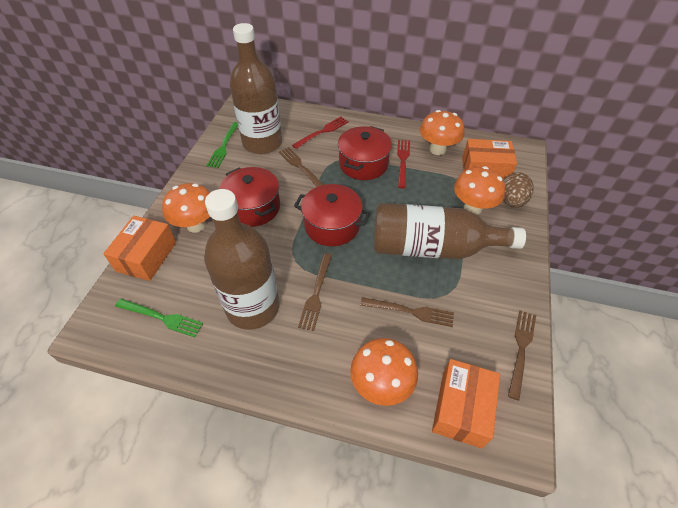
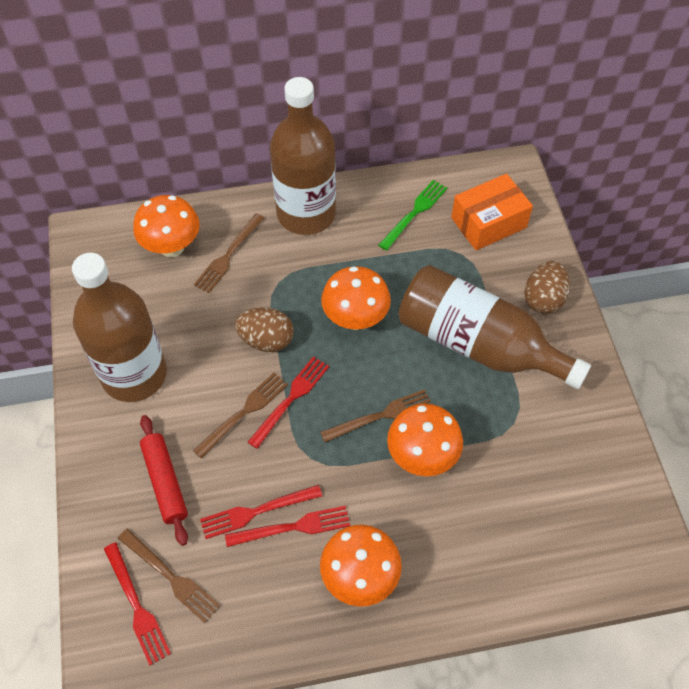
brown egg: [504,172,534,208] = 1 -> [235,307,294,352] [524,261,570,314] = 2
green fork: [115,299,203,337] [207,122,238,168] = 2 -> [379,180,447,251] = 1
orange box: [103,216,176,281] [432,359,500,449] [462,139,517,180] = 3 -> [451,174,533,250] = 1
red fork: [292,117,349,149] [397,140,410,188] = 2 -> [104,542,171,665] [200,485,322,539] [225,506,350,547] [248,356,329,449] = 4
red pot: [219,167,280,227] [294,184,370,246] [338,126,392,180] = 3 -> none = 0
red rolling pin: none = 0 -> [140,415,188,546] = 1

